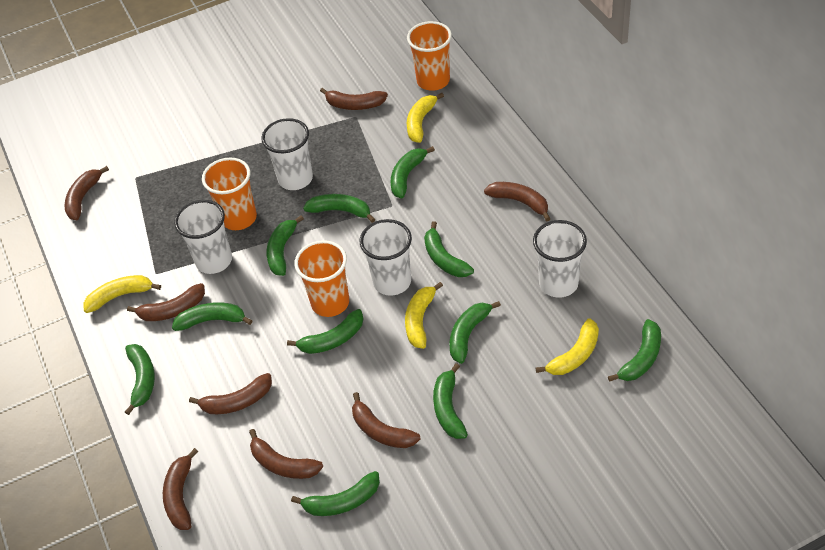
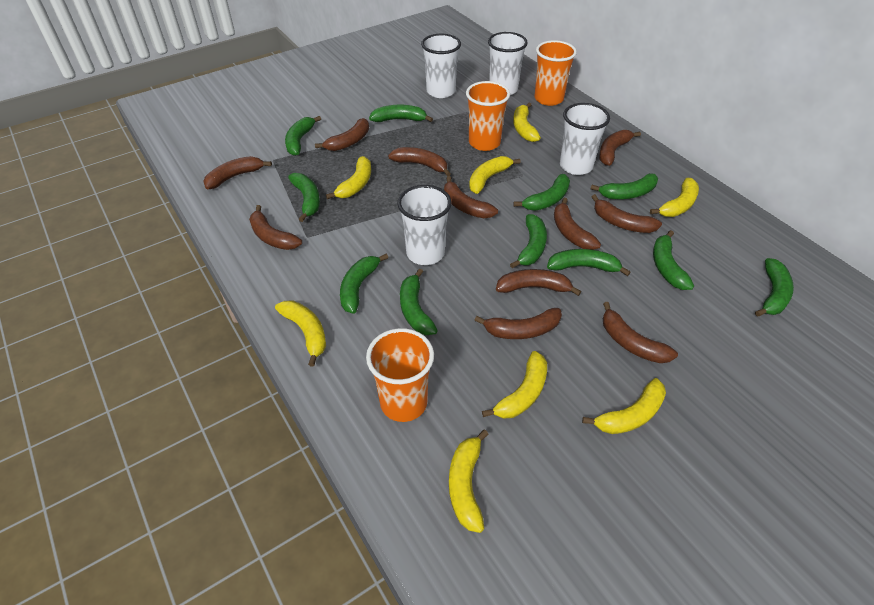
brown banana: [65,166,109,220] [127,283,205,321] [163,448,198,530] [189,373,272,414] [249,429,323,479] [320,88,388,110] [352,392,421,448] [484,182,550,221] = 8 -> [203,156,272,189] [249,205,302,250] [315,118,369,151] [388,147,451,177] [444,176,498,218] [474,308,562,339] [496,269,581,296] [554,198,601,250] [592,194,662,233] [599,130,641,166] [603,302,678,363] = 11
yellow banana: [83,275,161,313] [405,282,443,349] [407,93,444,143] [536,318,599,375] = 4 -> [275,301,326,367] [326,156,371,199] [449,429,489,533] [469,156,521,194] [482,351,547,419] [513,103,541,142] [582,378,666,434] [650,178,699,217] = 8

